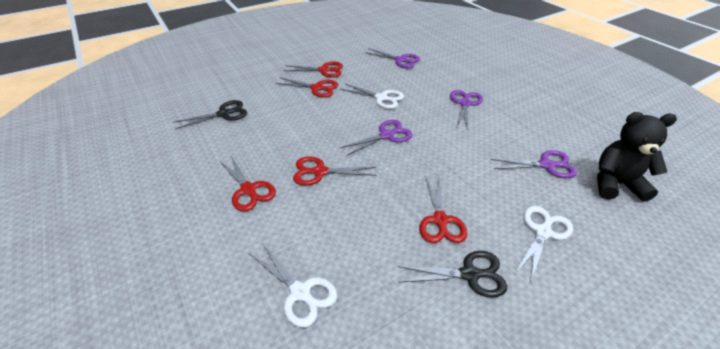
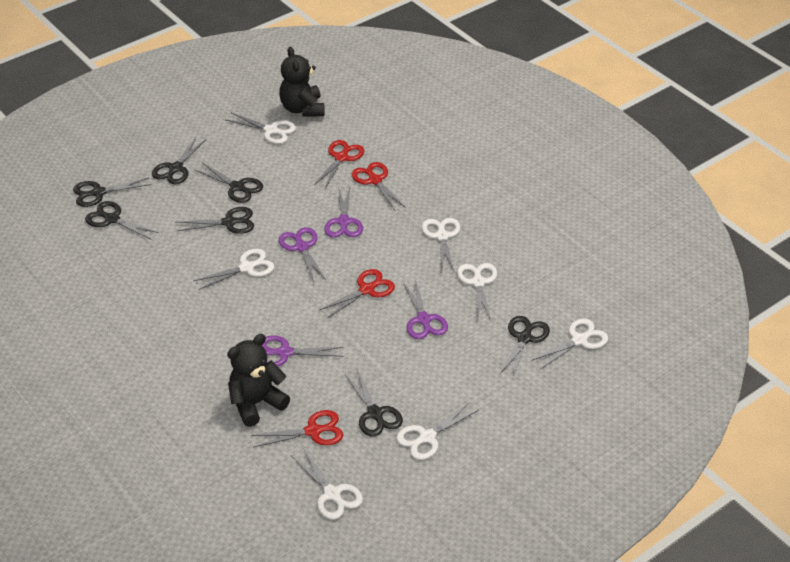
black scissors: [173,100,247,129] [397,251,507,298] = 2 -> [73,178,151,207] [85,201,159,239] [152,137,206,184] [177,207,254,234] [194,163,263,203] [344,370,403,437] [499,316,550,379] = 7
black teddy bear: [597,112,677,202] = 1 -> [227,334,290,427] [279,47,325,116] = 2
red scissors: [219,156,276,211] [275,78,338,98] [284,61,343,77] [293,156,377,186] [419,174,468,243] = 5 -> [251,410,343,448] [314,140,364,188] [318,269,395,318] [352,162,406,210] = 4
white scissors: [250,245,337,327] [340,84,404,109] [514,206,573,284] = 3 -> [193,249,275,290] [226,113,296,144] [291,448,363,519] [396,402,479,460] [422,218,460,273] [457,263,497,320] [531,318,608,369] = 7

